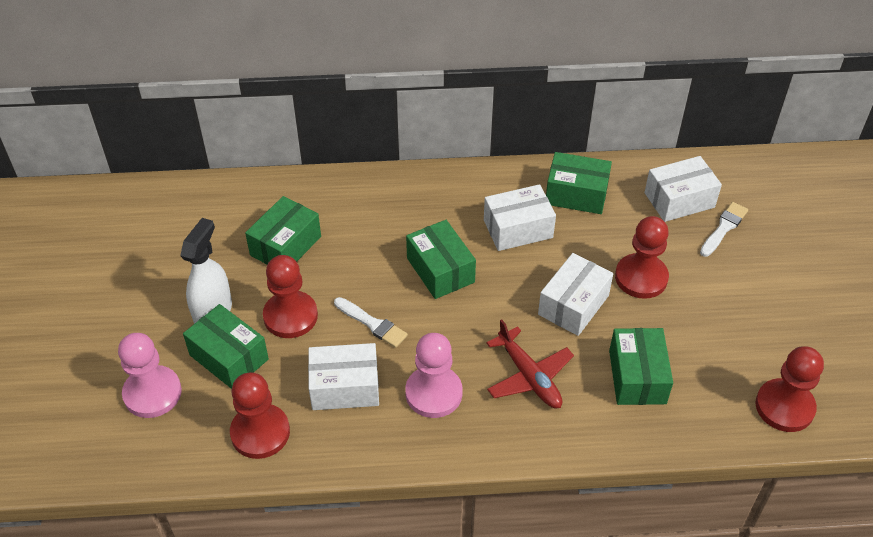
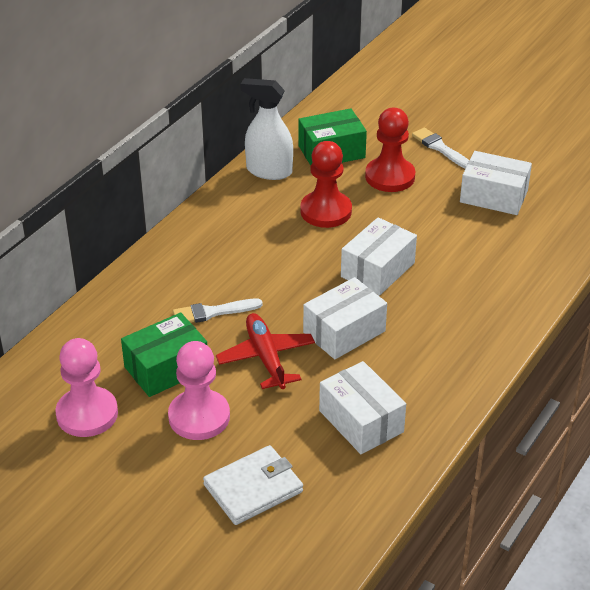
green box: [183,304,269,389] [245,196,321,265] [406,220,476,299] [546,152,612,214] [609,328,673,405] = 5 -> [121,313,207,397] [298,108,367,166] = 2
red pawn: [230,372,290,459] [263,255,318,338] [615,216,669,299] [755,346,824,432] = 4 -> [300,141,352,228] [365,108,415,192] = 2
white wallet: none = 0 -> [203,445,303,525] = 1

